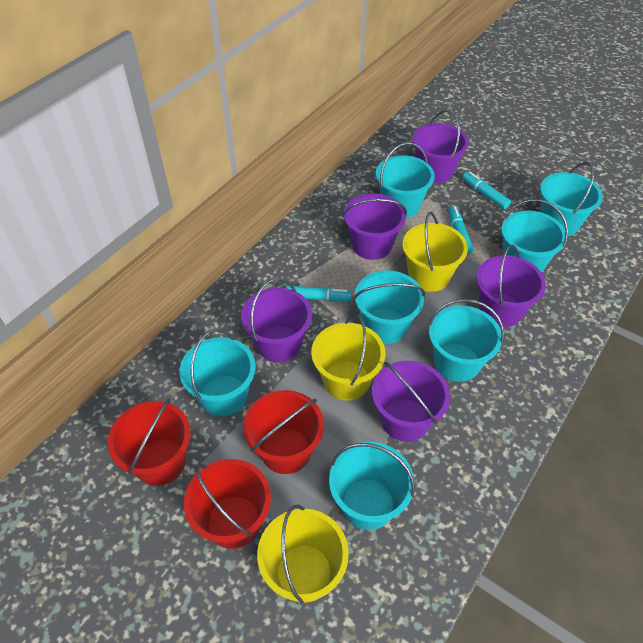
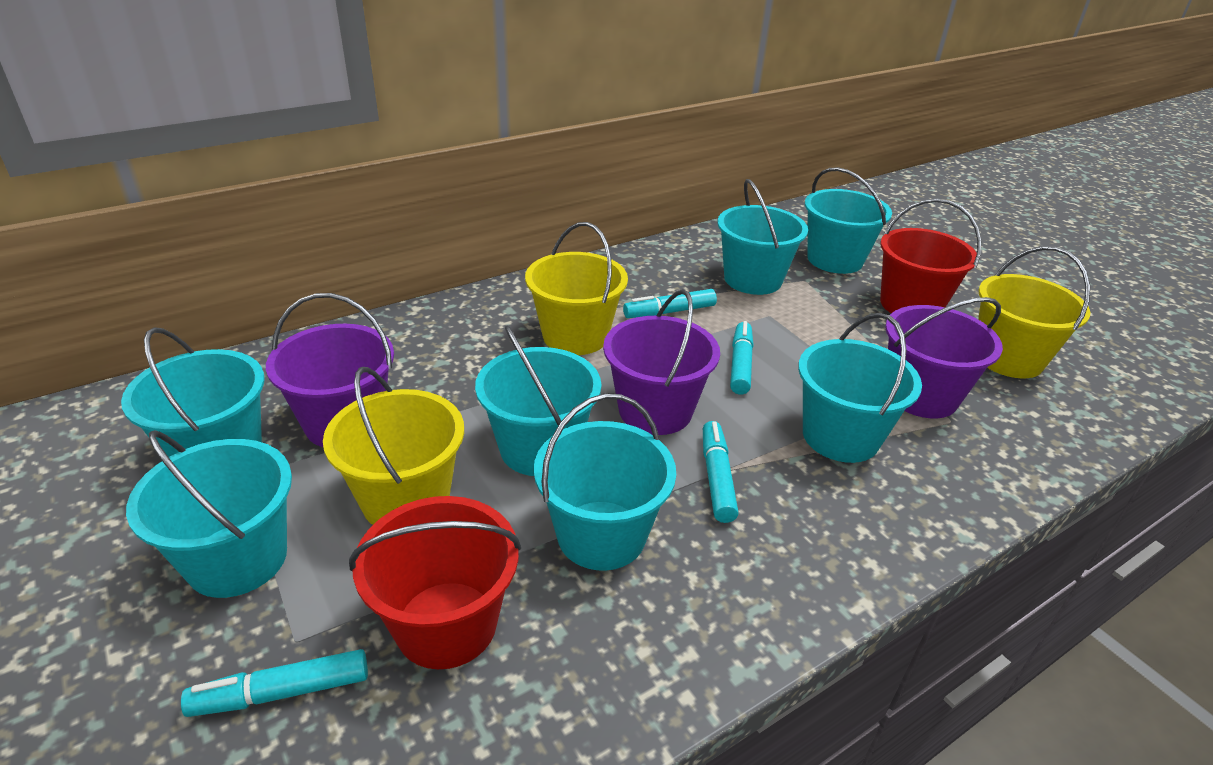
purple bucket: [241,278,312,362] [343,193,407,260] [372,361,450,442] [412,110,469,183] [476,245,546,327] = 5 -> [266,293,394,447] [603,289,720,435] [885,297,1003,418] = 3
red bucket: [108,398,190,486] [184,459,271,549] [243,390,324,474] = 3 -> [349,496,521,669] [880,199,982,313] = 2
turquoise marker: [286,285,352,301] [448,206,473,254] [462,172,511,209] = 3 -> [181,649,368,717] [623,289,717,318] [703,421,739,523] [730,321,754,395] = 4

